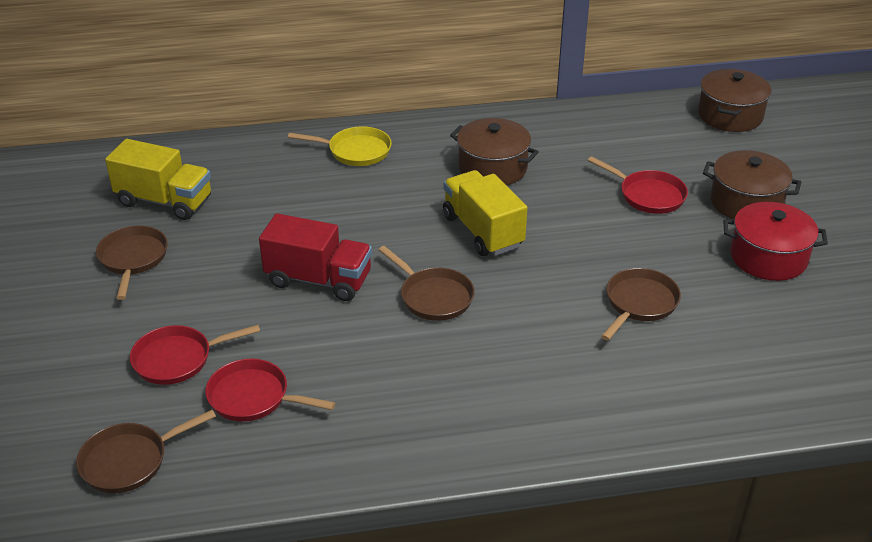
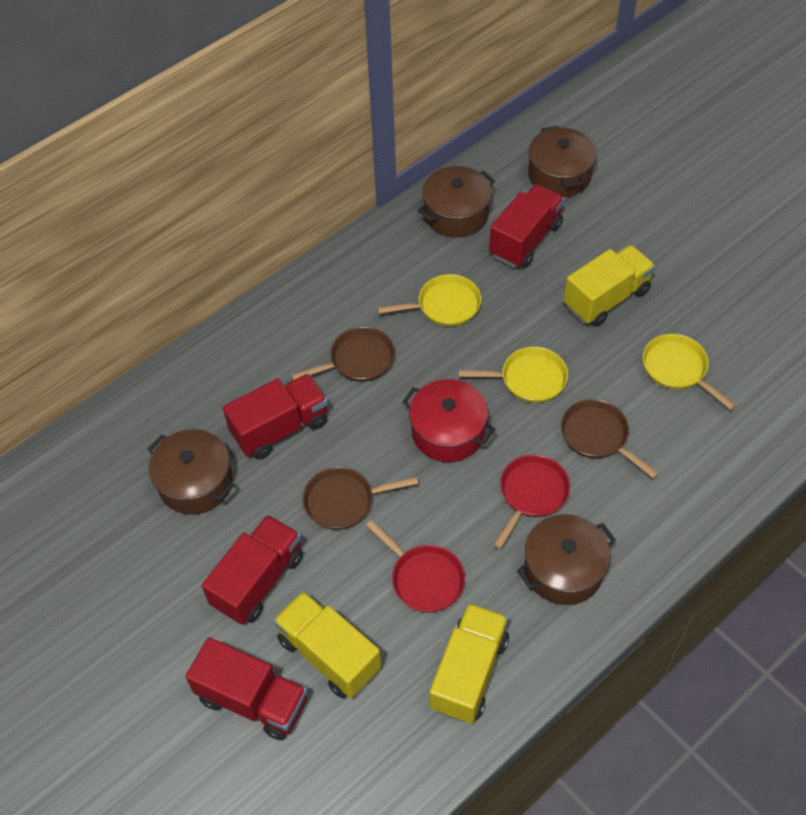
brown pan: [76,410,216,493] [96,226,168,300] [379,246,475,321] [601,268,681,341] = 4 -> [291,327,395,382] [303,467,418,530] [561,399,659,479] = 3
brown pot: [450,118,539,185] [698,69,771,132] [703,150,801,220] = 3 -> [148,429,234,515] [418,166,495,238] [517,514,616,605] [528,126,597,197] = 4
red pan: [130,325,260,385] [205,358,335,422] [588,156,688,214] = 3 -> [366,520,465,613] [493,455,570,549] = 2
red truck: [259,213,372,301] = 1 -> [185,637,308,740] [202,515,303,625] [223,374,328,459] [489,184,565,268] = 4
yellow pan: [288,126,392,166] = 1 -> [377,274,481,326] [458,347,568,403] [643,334,736,410] = 3
yellow truck: [105,139,211,220] [443,170,527,256] = 2 -> [273,591,381,699] [429,603,509,724] [563,245,655,327] = 3

